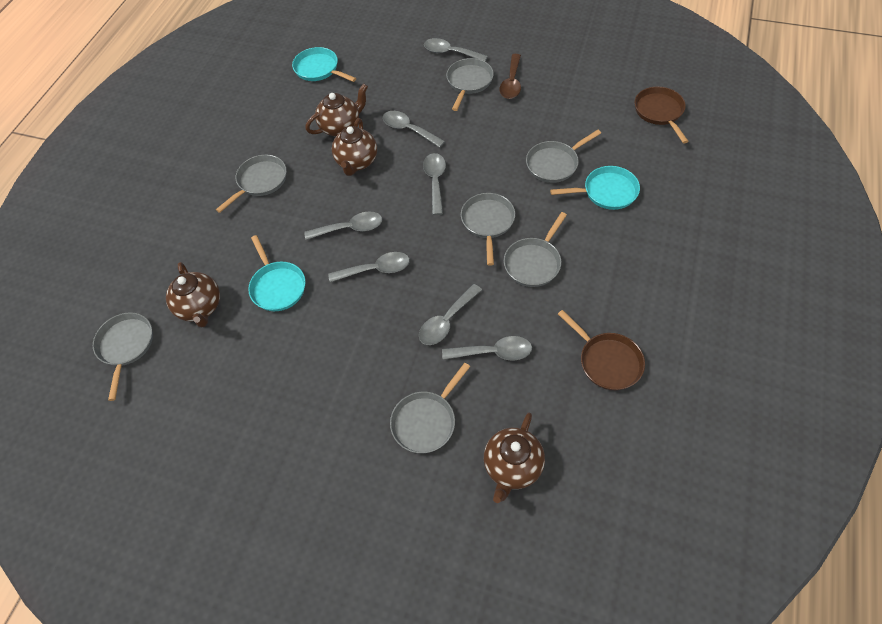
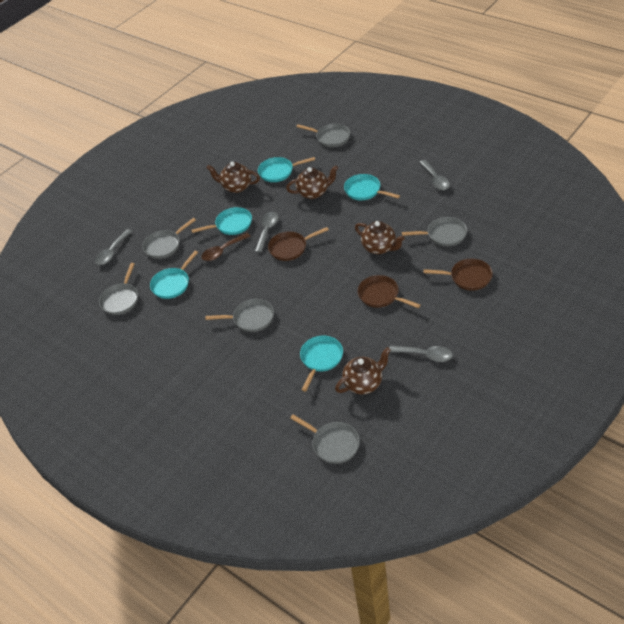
brown pan: [558,310,645,390] [635,86,689,144] = 2 -> [268,227,329,261] [357,275,421,308] [424,259,493,291] = 3
grey pan: [93,312,153,401] [216,155,287,213] [390,363,470,453] [446,58,494,111] [461,193,515,266] [504,212,567,287] [526,130,601,183] = 7 -> [99,263,138,315] [142,218,196,259] [205,299,274,332] [290,415,360,464] [296,124,350,147] [402,217,467,246] = 6
grey spoon: [304,212,382,240] [328,252,410,282] [383,111,445,148] [419,284,482,345] [423,153,446,215] [424,38,488,61] [442,336,532,361] = 7 -> [95,229,132,265] [255,212,278,253] [389,346,453,362] [420,160,450,190] = 4
turquoise pan: [248,235,305,311] [292,47,356,82] [550,166,640,210] = 3 -> [150,251,198,299] [191,207,252,235] [258,157,315,182] [300,336,343,392] [344,174,400,200] = 5

